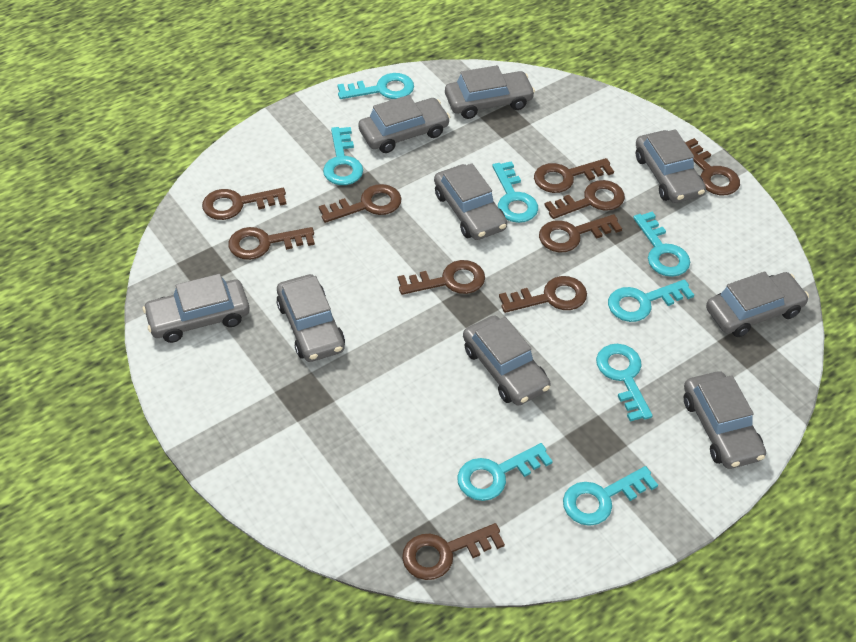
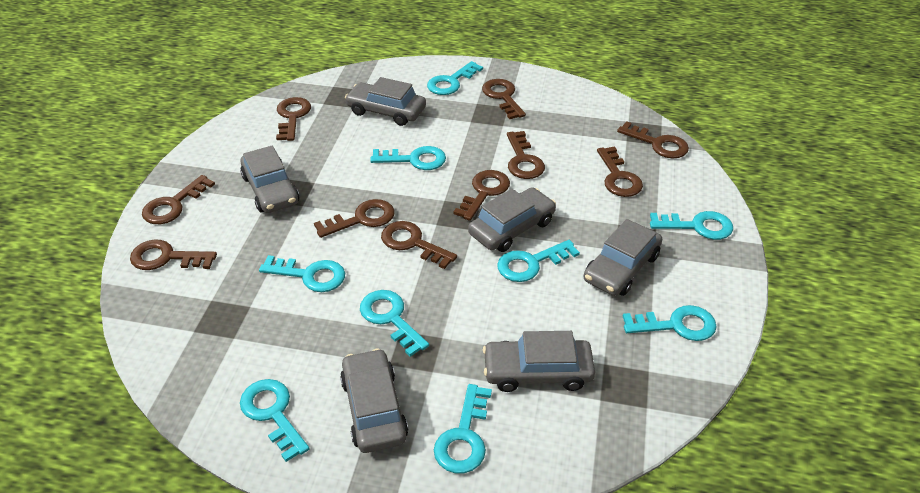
grey car: [143,274,250,343] [276,274,345,362] [358,95,450,153] [434,163,507,240] [445,65,535,119] [463,315,551,406] [636,129,706,203] [684,371,766,469] [706,271,809,337] = 9 -> [240,145,299,213] [340,348,408,453] [345,77,426,126] [468,187,556,252] [483,331,595,392] [583,219,662,296] = 6
turquoise key: [323,127,363,185] [337,73,414,99] [458,443,553,501] [492,161,538,223] [563,466,658,526] [596,344,653,421] [608,279,694,322] [633,212,690,277] = 8 -> [240,379,310,462] [259,255,345,292] [360,290,429,356] [370,146,446,170] [427,61,483,95] [434,384,492,473] [497,240,580,282] [623,305,717,341] [650,211,733,240] = 9

